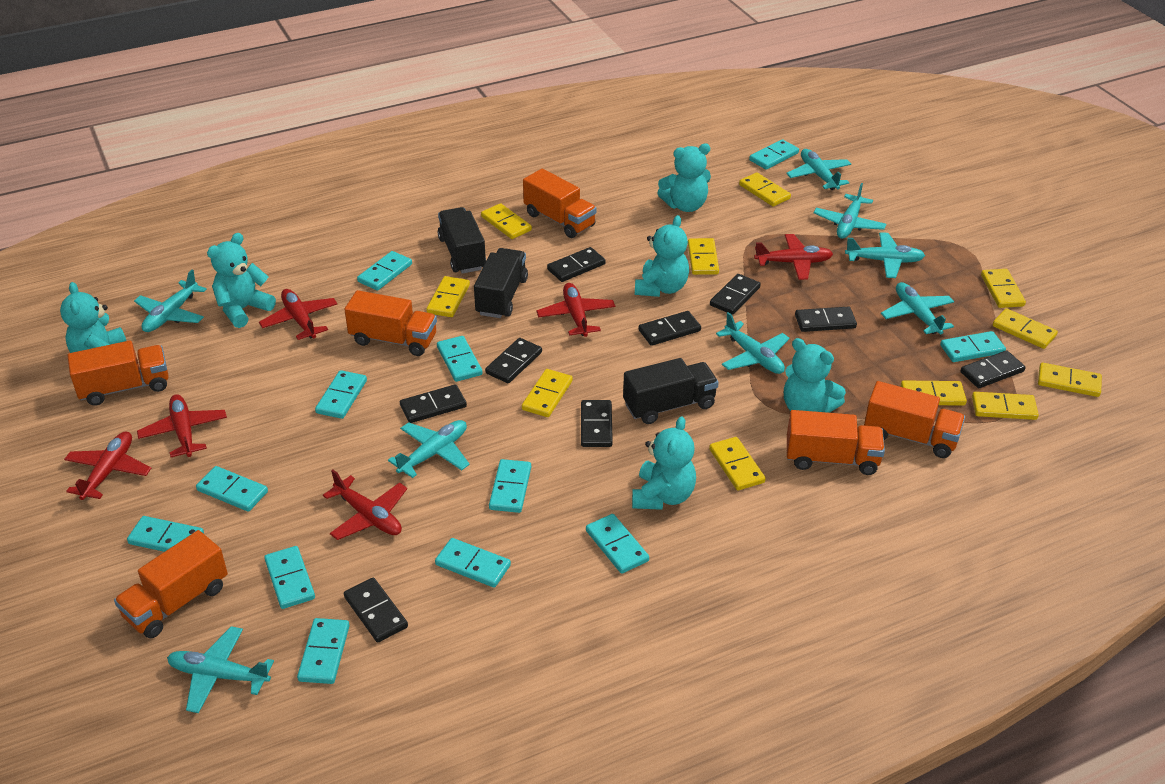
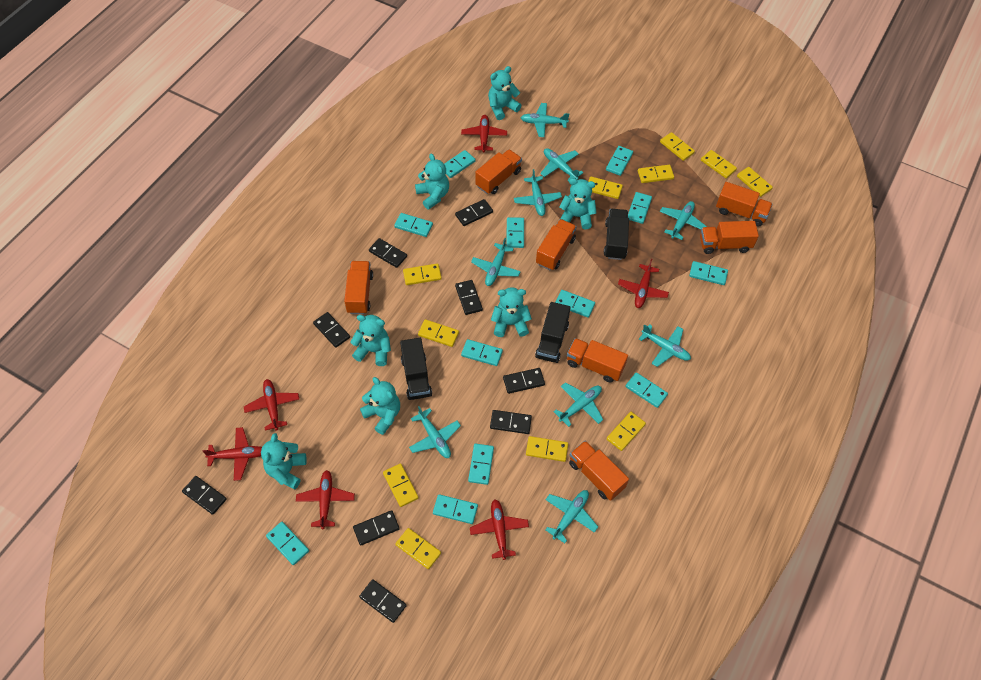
orange truck: [68,340,169,406] [114,530,228,638] [344,290,437,356] [523,168,597,238] [787,410,885,475] [864,381,965,458] = 6 -> [344,261,373,314] [475,149,522,194] [536,219,577,271] [567,338,628,383] [569,441,629,501] [700,221,759,254] [716,182,773,227] = 7
turquoise plane: [134,269,207,332] [167,626,274,713] [388,420,470,478] [716,312,790,374] [786,149,851,190] [814,183,886,239] [845,232,925,278] [881,282,954,334] = 8 -> [409,406,461,458] [471,238,521,286] [514,169,562,216] [521,103,570,137] [540,148,583,182] [545,490,598,543] [554,382,603,427] [639,324,691,367] [660,201,707,240] = 9
turquoise teddy bear: [60,282,126,353] [207,233,276,328] [632,416,696,510] [635,215,689,297] [657,144,711,212] [784,338,846,413] = 6 -> [261,433,307,489] [351,315,391,366] [360,377,400,435] [415,154,449,210] [488,66,521,120] [491,287,532,337] [559,178,597,229] = 7

